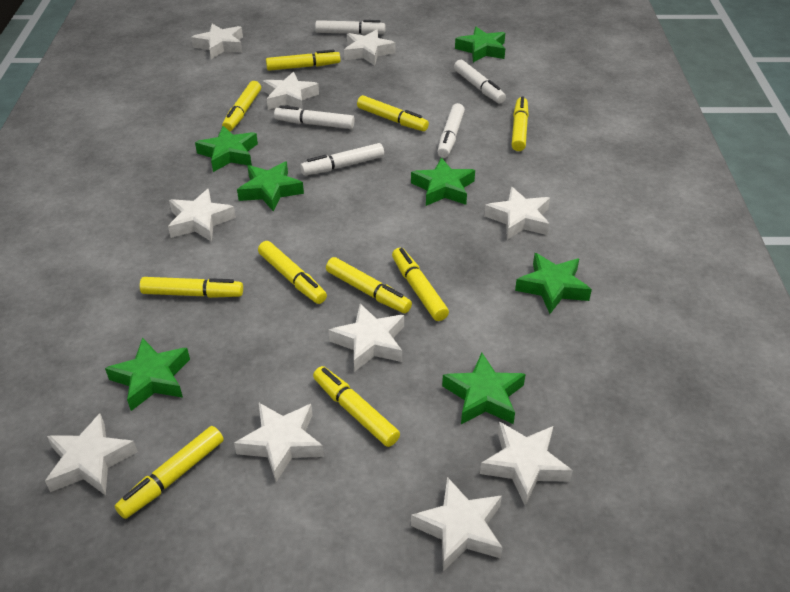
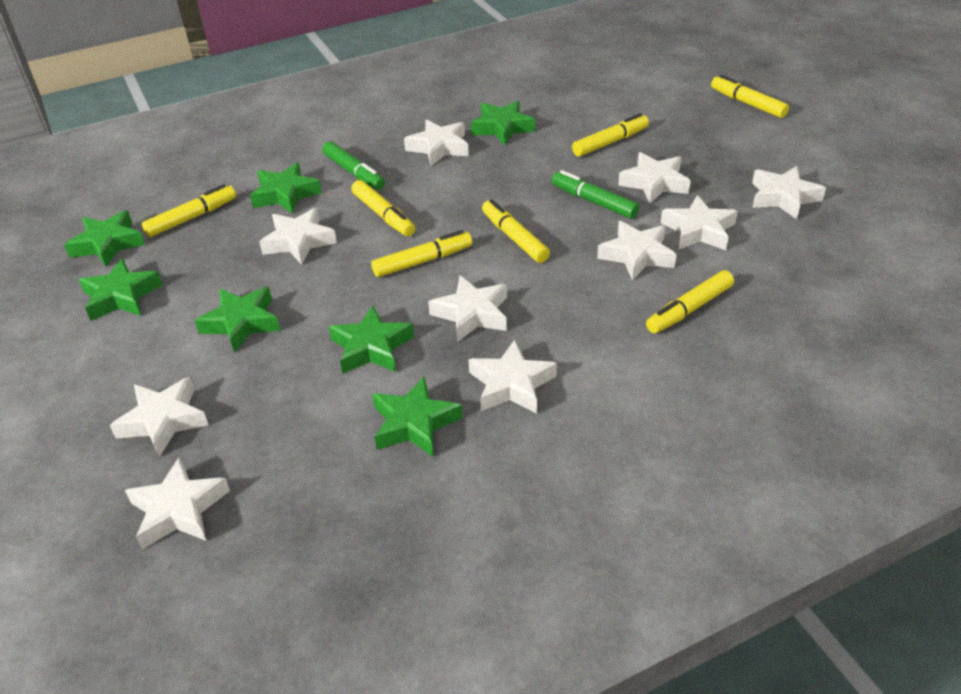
green marker: none = 0 -> [322,141,385,190] [552,170,639,219] = 2
white marker: [274,105,355,129] [300,143,384,175] [315,20,385,35] [437,103,465,158] [454,60,506,103] = 5 -> none = 0
yellow marker: [115,426,224,519] [140,277,243,298] [222,81,261,131] [258,241,327,304] [266,49,340,71] [313,366,400,447] [326,257,412,313] [357,95,429,131] [392,248,449,321] [512,96,529,151] = 10 -> [142,184,236,237] [351,180,415,236] [371,230,472,277] [482,199,550,263] [572,113,649,157] [646,270,734,333] [711,75,789,118] = 7

